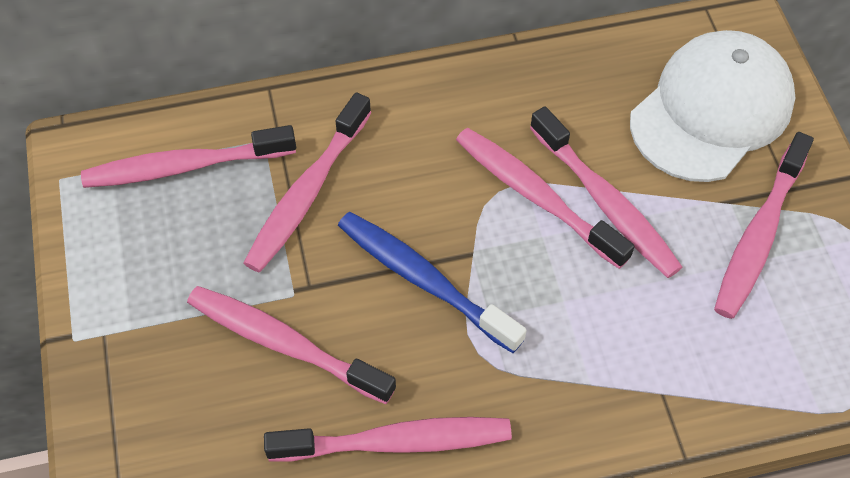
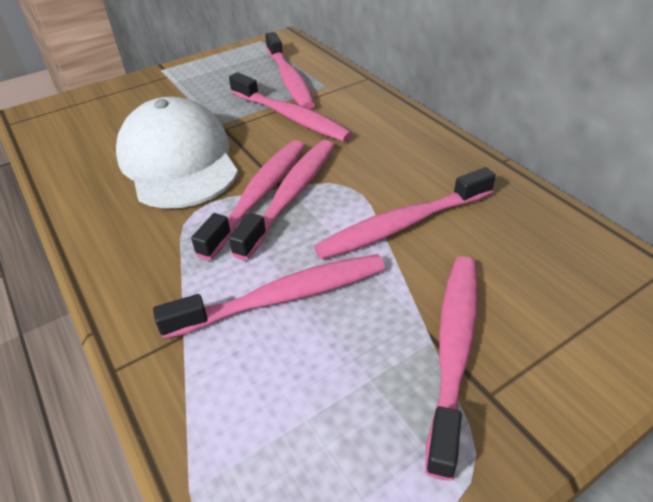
blue toothbrush: [338,212,527,353] = 1 -> none = 0

